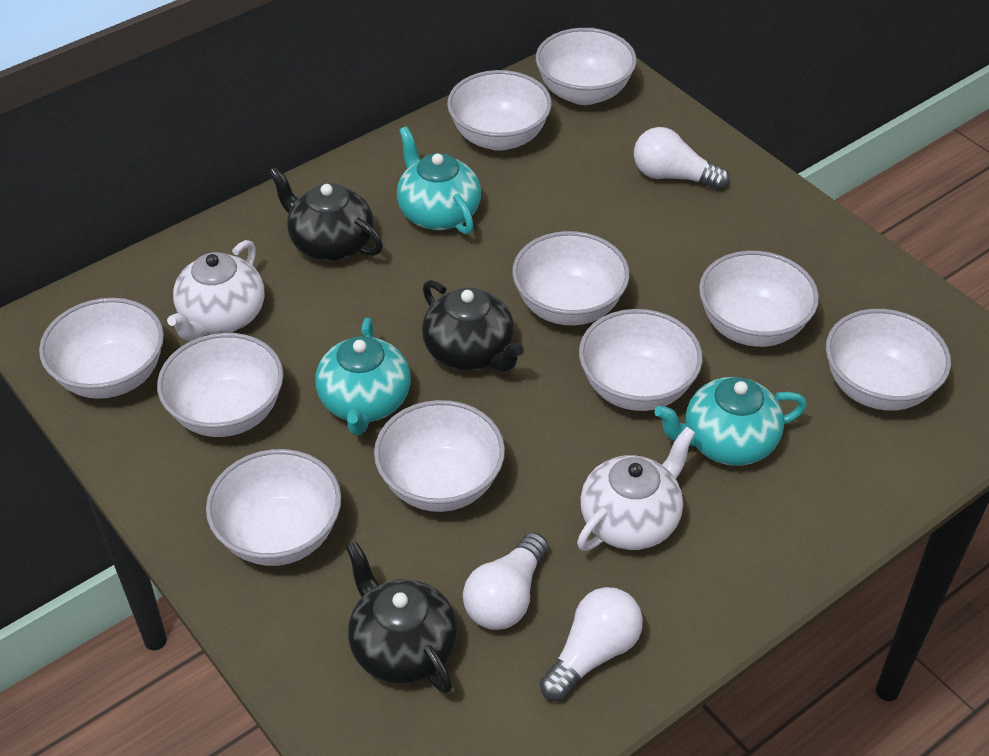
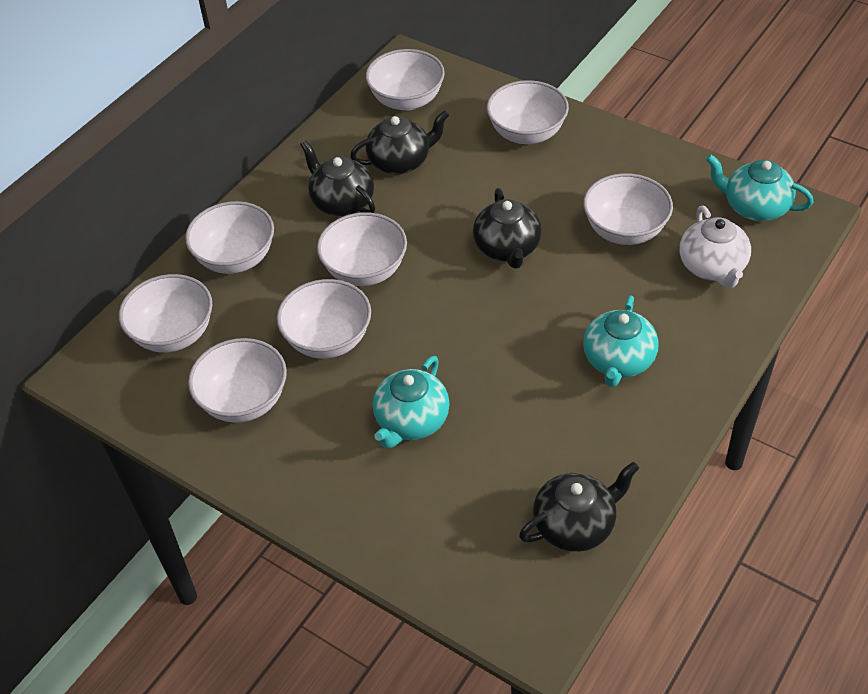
black teapot: [269,167,383,261] [346,541,458,694] [422,280,524,372] = 3 -> [300,140,375,216] [350,110,449,174] [473,188,542,269] [519,462,639,552] = 4
white bowl: [39,298,164,399] [157,333,284,437] [206,449,341,566] [374,400,505,512] [447,70,552,151] [512,231,630,325] [536,28,637,105] [579,309,703,411] [699,251,819,347] [826,309,951,411] = 10 -> [119,274,212,352] [185,201,274,274] [188,338,287,423] [277,279,371,358] [317,212,407,286] [366,49,445,111] [487,80,569,144] [583,173,673,245] = 8
white light bulb: [463,532,548,630] [540,587,643,701] [634,127,729,190] = 3 -> none = 0
white teapot: [167,240,265,341] [577,427,695,551] = 2 -> [680,205,751,289] = 1

